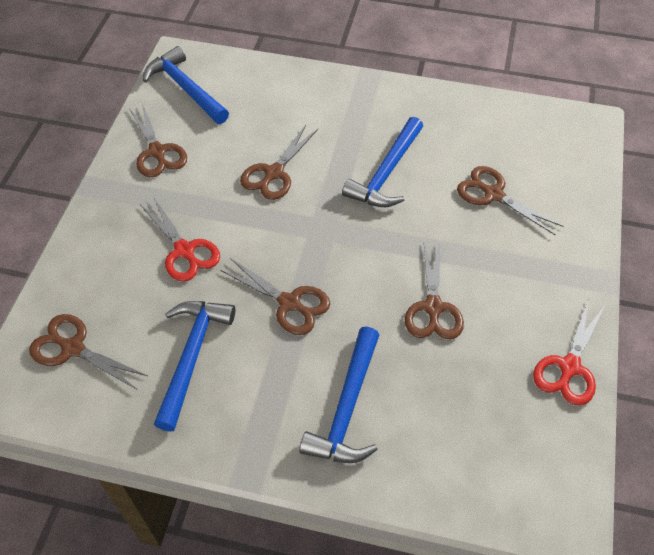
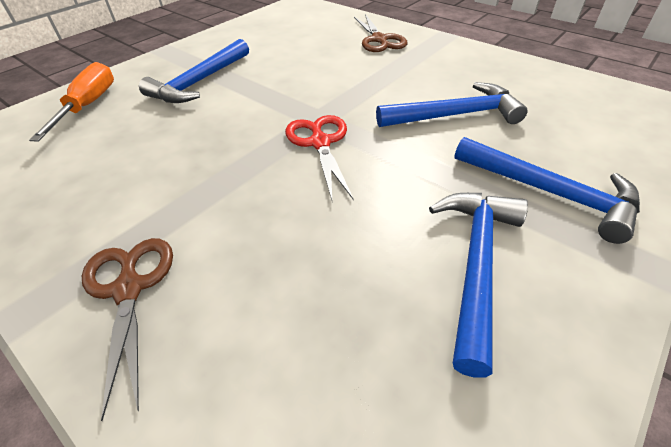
brown scissors: [29,314,148,389] [129,103,187,177] [220,258,330,335] [240,125,318,200] [405,242,464,339] [457,166,563,236] = 6 -> [82,238,173,421] [354,14,407,52] = 2
orange screwdriver: none = 0 -> [29,62,114,141] = 1
red scissors: [141,198,220,282] [533,301,605,406] = 2 -> [285,115,354,200] = 1

